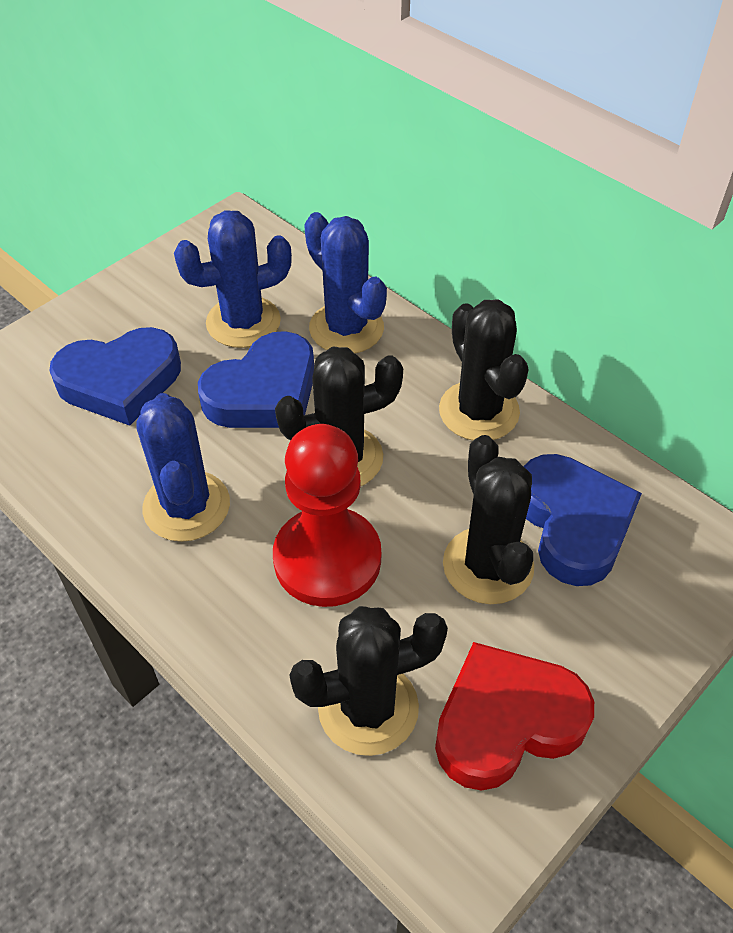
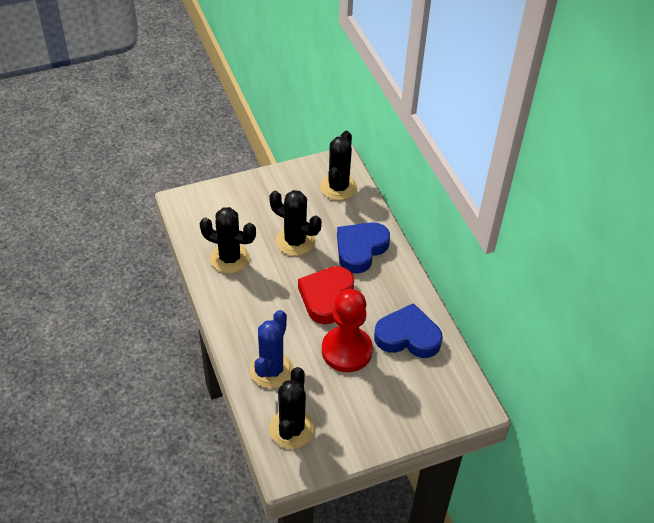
blue cactus: [136,393,230,542] [174,210,292,348] [304,212,387,353] = 3 -> [250,310,293,389] = 1
blue heart: [50,327,181,426] [198,331,314,428] [524,454,642,586] = 3 -> [337,222,390,274] [374,303,443,358] = 2

